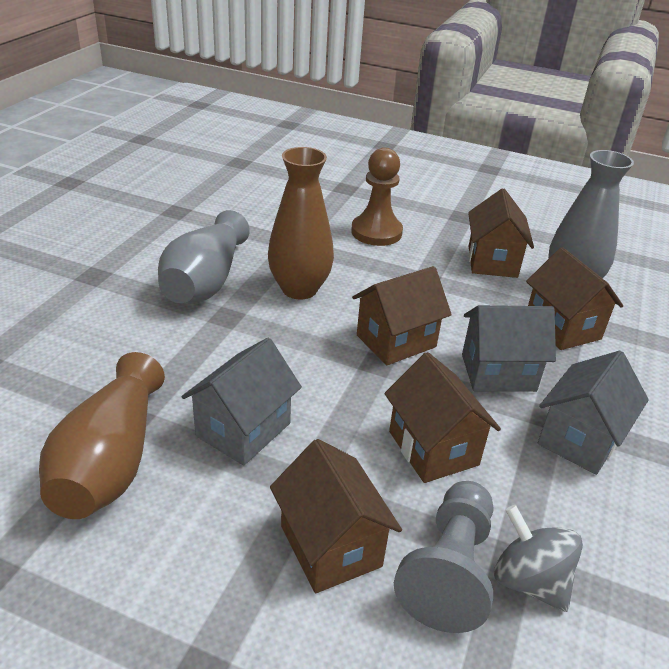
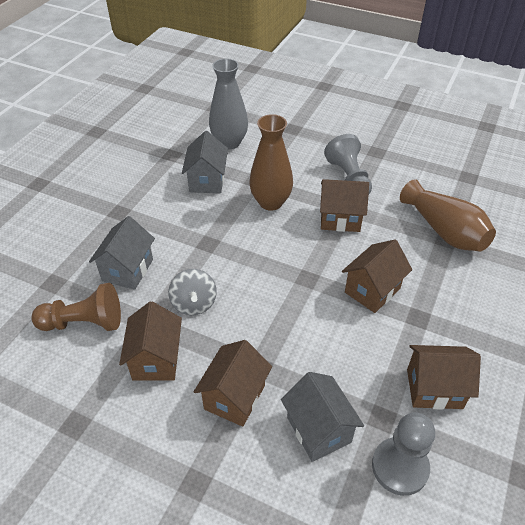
grey pawn: [394,481,493,633] = 1 -> [324,134,372,194] [372,412,435,496] = 2
grey vase: [158,210,250,303] [548,150,634,278] = 2 -> [209,58,248,149] = 1

